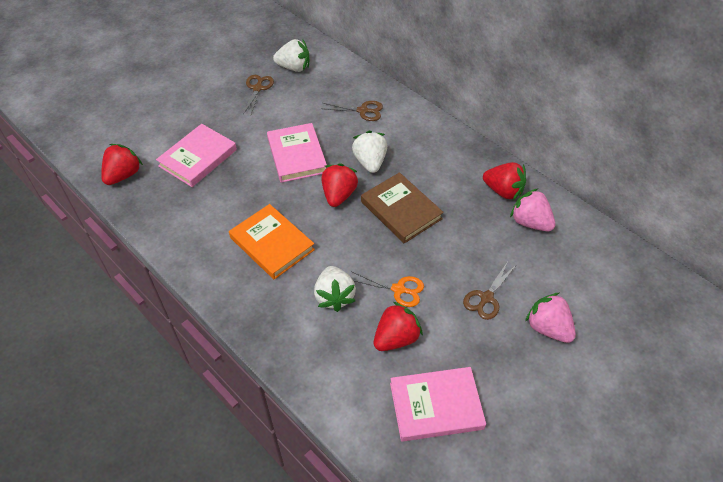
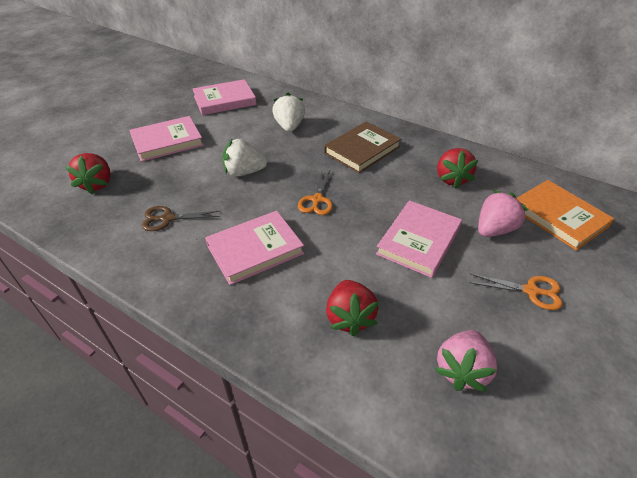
brown scissors: [243,75,274,114] [321,101,383,121] [463,262,516,320] = 3 -> [142,206,220,231] = 1
orange scissors: [351,271,424,307] = 1 -> [298,169,333,215] [469,274,563,310] = 2
pink book: [156,124,237,187] [267,123,327,183] [390,367,486,442] = 3 -> [129,116,204,162] [193,79,257,115] [205,211,304,285] [376,200,462,278] = 4
red strawberry: [101,144,143,185] [322,163,358,207] [373,302,423,351] [483,162,526,200] = 4 -> [65,153,111,194] [326,280,379,336] [437,148,478,189] = 3
white strawberry: [273,39,309,72] [314,266,356,312] [352,131,387,173] = 3 -> [222,139,267,177] [272,93,305,132] = 2

